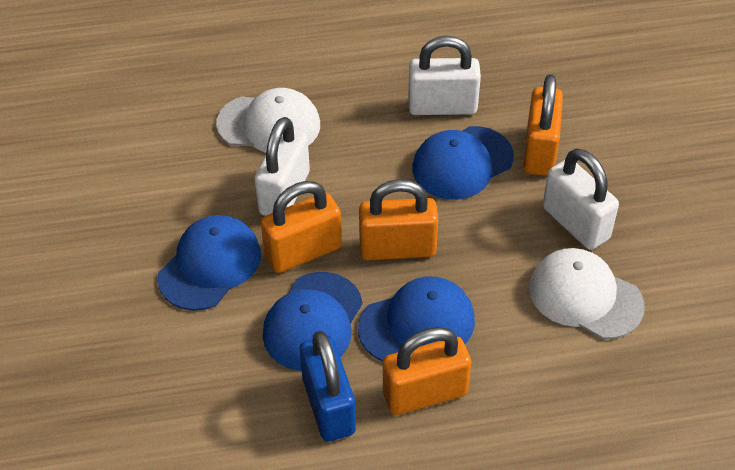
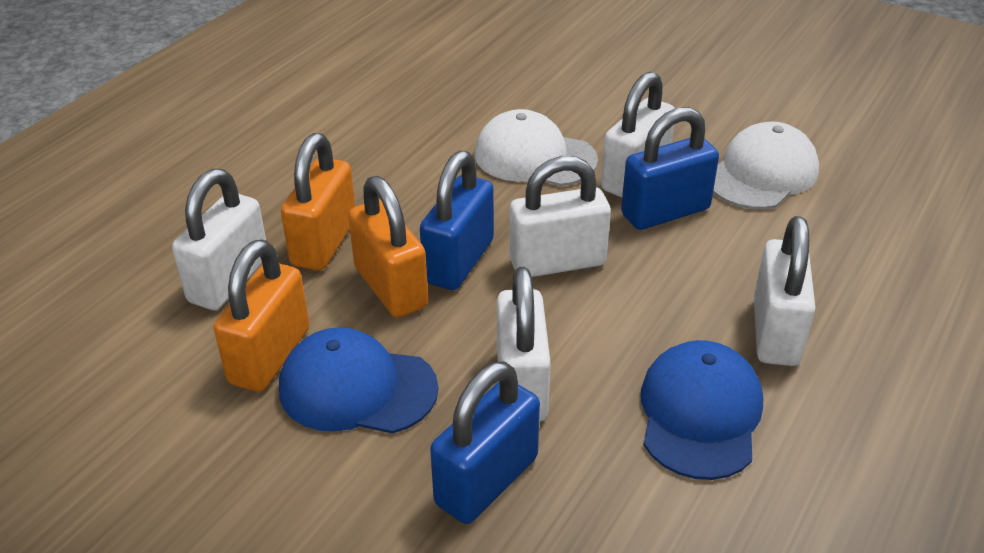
blue cap: [158,215,261,311] [263,272,363,371] [358,277,475,362] [412,126,514,200] = 4 -> [279,327,438,434] [641,340,763,480] = 2
blue padlock: [300,331,356,442] = 1 -> [420,151,494,290] [430,361,540,524] [621,107,719,230] = 3
orange padlock: [261,181,342,273] [359,179,438,260] [383,327,471,415] [523,74,563,176] = 4 -> [214,240,309,392] [281,133,355,271] [348,176,428,318] = 3
white padlock: [254,117,310,216] [408,36,481,115] [543,149,619,250] = 3 -> [172,169,266,310] [497,267,551,422] [509,156,611,277] [601,72,675,197] [754,216,816,366] = 5

